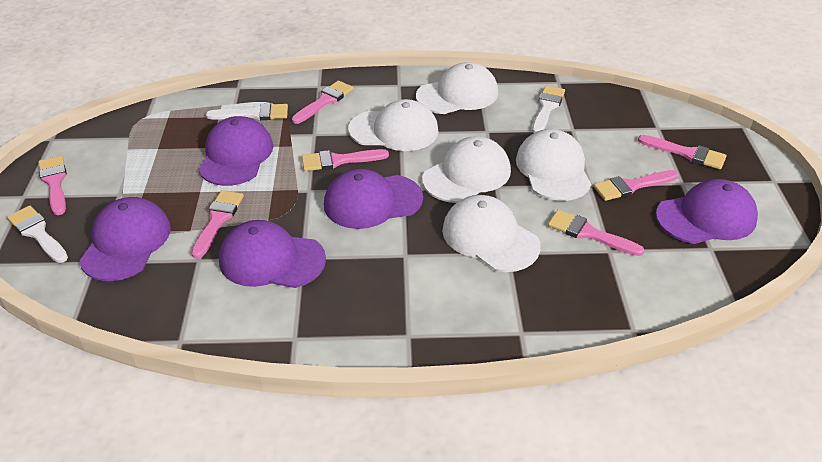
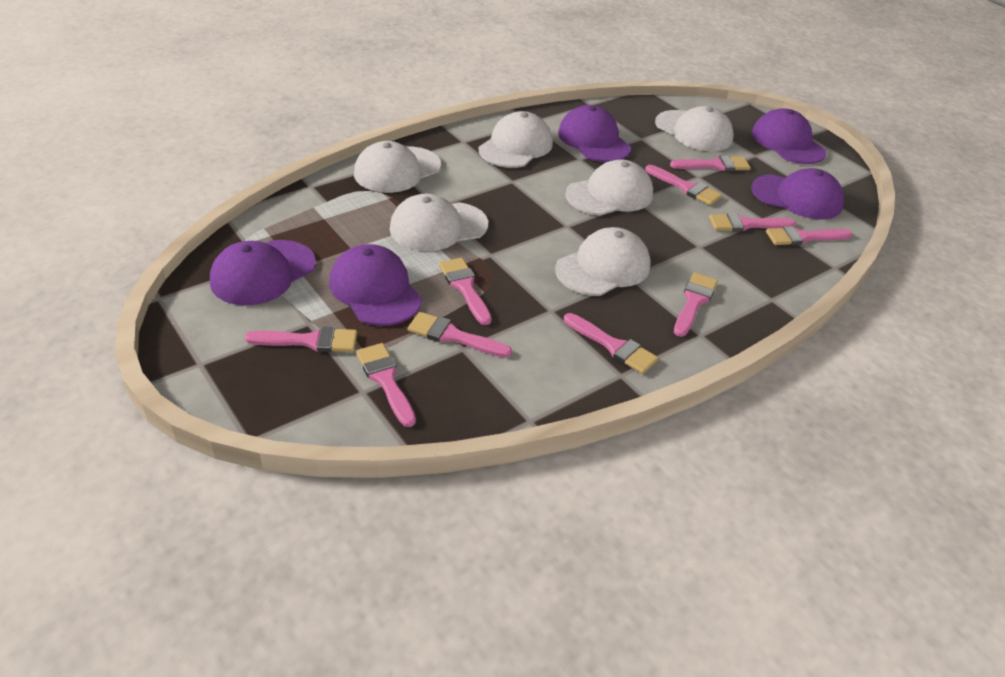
pink brush: [38,156,67,215] [191,190,244,259] [292,81,354,124] [302,149,389,171] [548,210,644,256] [594,170,678,201] [638,135,727,169] = 7 -> [245,327,357,352] [356,343,416,427] [408,312,512,358] [439,258,492,325] [564,313,658,374] [645,165,722,205] [670,155,751,171] [674,272,718,337] [709,213,796,232] [766,226,852,245] = 10
white brush: [7,206,68,263] [206,103,288,120] [532,85,565,133] = 3 -> none = 0
white cap: [349,99,439,151] [416,62,498,114] [422,136,511,203] [442,195,540,272] [516,129,592,201] = 5 -> [354,141,441,193] [389,194,488,251] [478,111,553,168] [555,227,651,296] [565,160,653,216] [655,106,734,151] = 6

